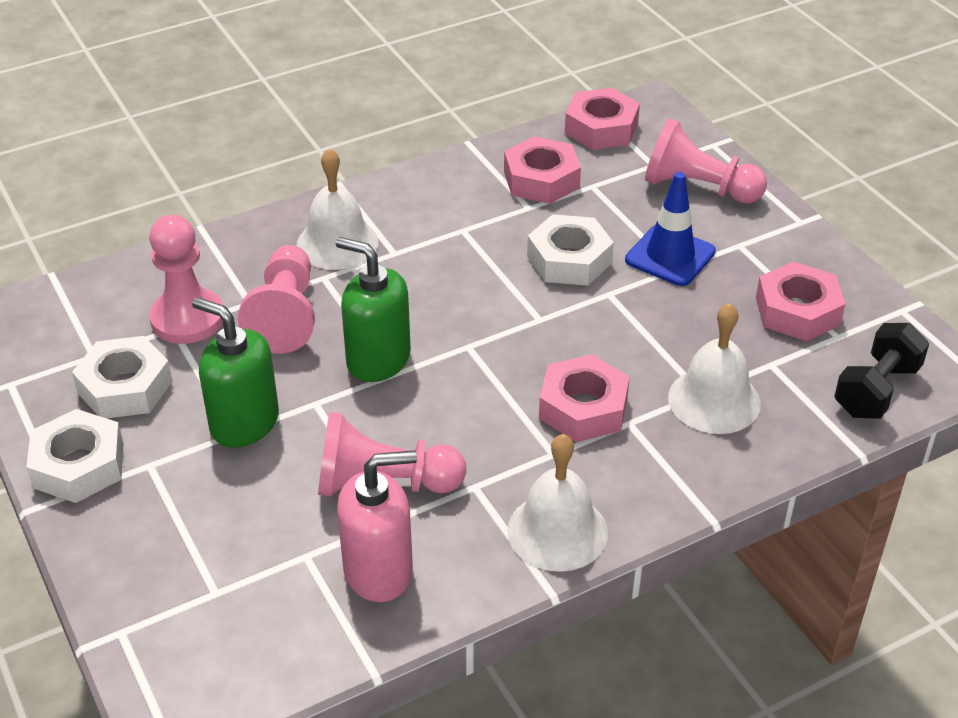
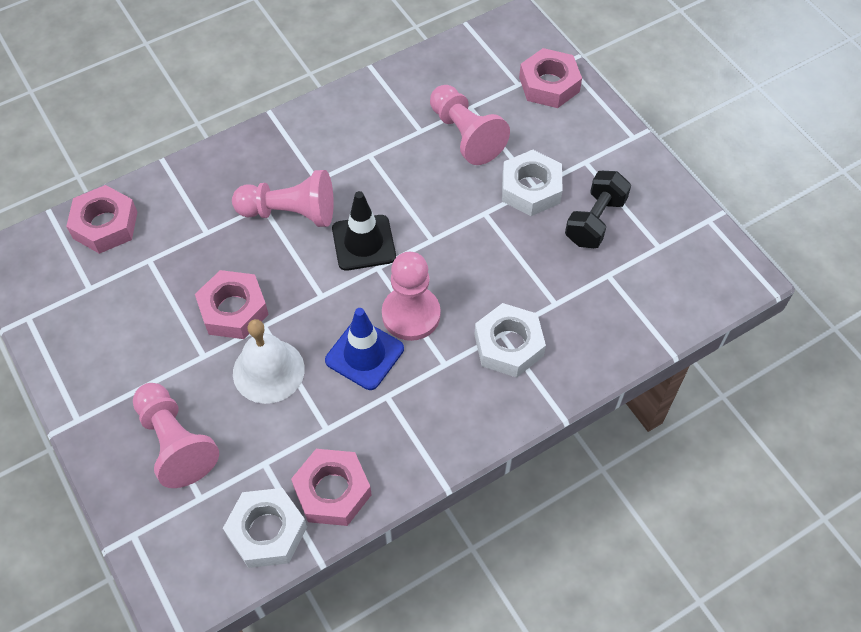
black traffic cone: none = 0 -> [332,191,396,271] = 1
green soap dispenser: [192,297,279,448] [336,237,411,382] = 2 -> none = 0
pink soap dispenser: [337,450,417,602] = 1 -> none = 0
white bell: [297,148,378,270] [507,434,608,572] [668,303,761,434] = 3 -> [233,319,305,404] = 1

